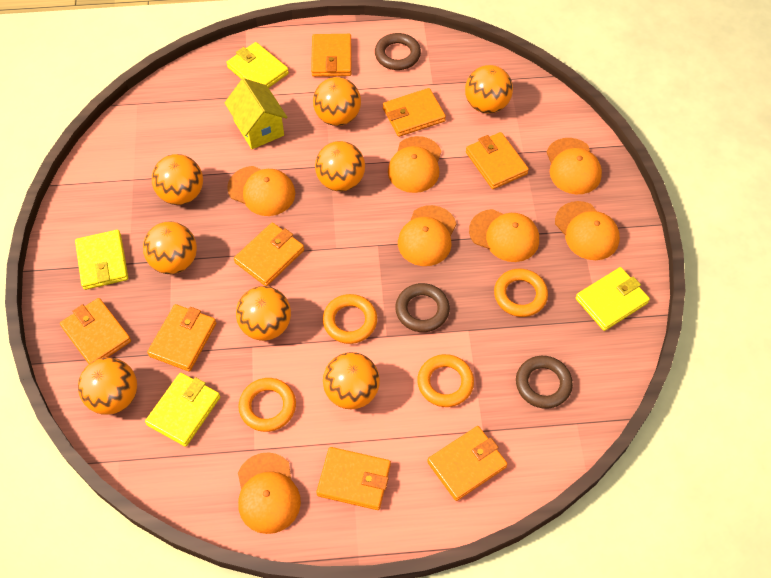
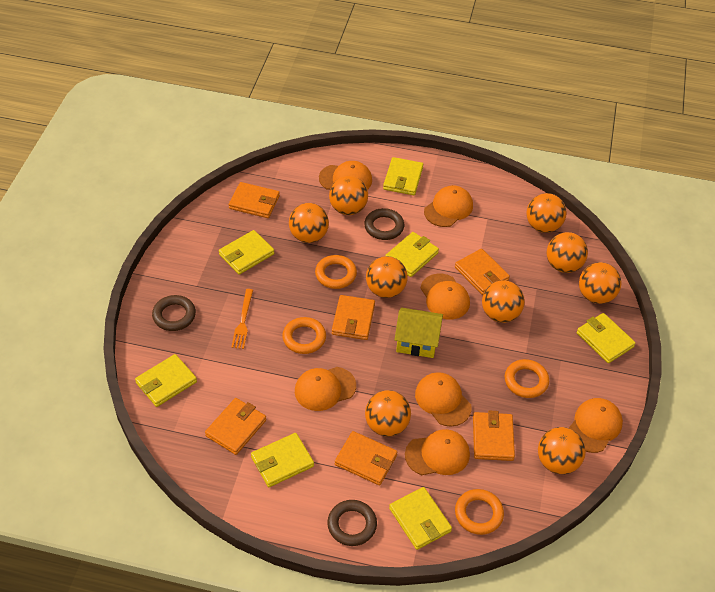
orange ball: [78,357,137,415] [143,221,197,274] [152,154,203,205] [236,286,291,341] [313,77,361,126] [315,141,365,191] [323,352,380,409] [465,65,513,114] = 8 -> [289,203,329,243] [329,176,368,215] [365,390,411,437] [366,256,408,298] [482,280,525,323] [526,193,566,233] [538,427,586,474] [547,232,588,273] [579,262,622,304] = 9
orange fork: none = 0 -> [231,289,253,349] = 1
orange wallet: [60,298,131,364] [147,304,216,372] [234,222,304,286] [311,34,352,77] [316,447,391,510] [383,88,446,137] [427,426,507,501] [466,132,529,189] = 8 -> [205,398,266,455] [229,182,280,218] [332,295,375,340] [335,431,397,485] [455,249,510,295] [473,410,515,461] = 6
yellow wallet: [75,230,128,290] [145,373,220,447] [226,42,289,88] [576,267,650,331] = 4 -> [135,354,197,407] [219,230,274,274] [251,433,314,487] [383,157,423,195] [385,232,439,277] [389,487,452,550] [577,313,636,363] = 7

